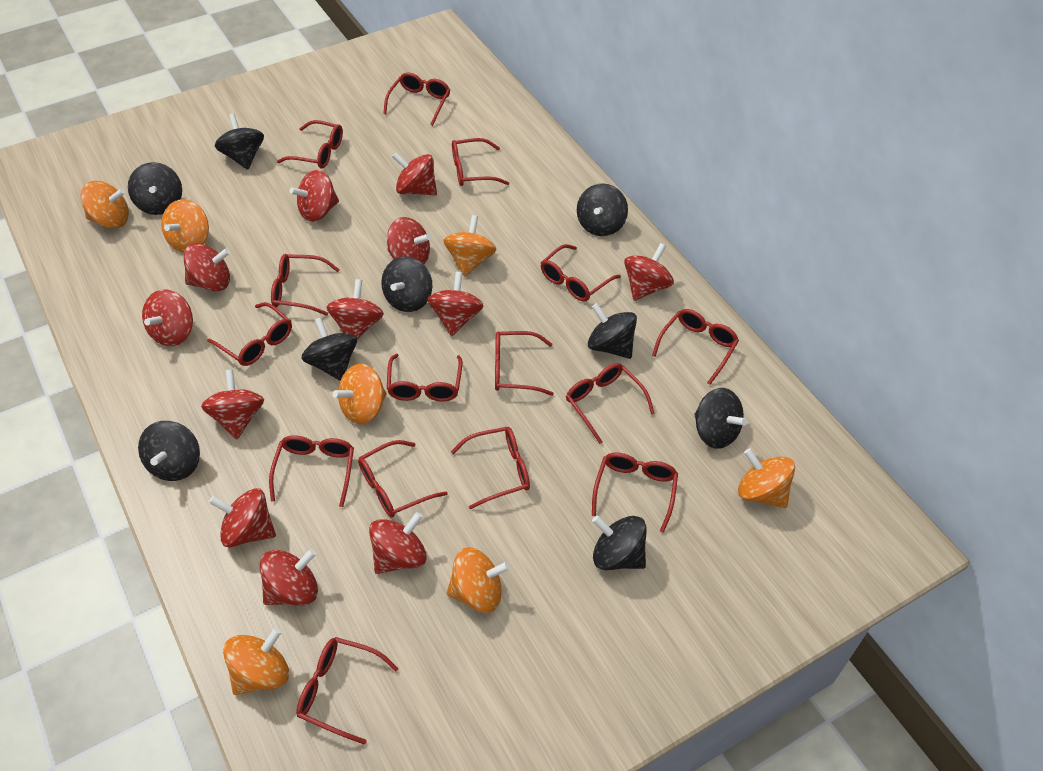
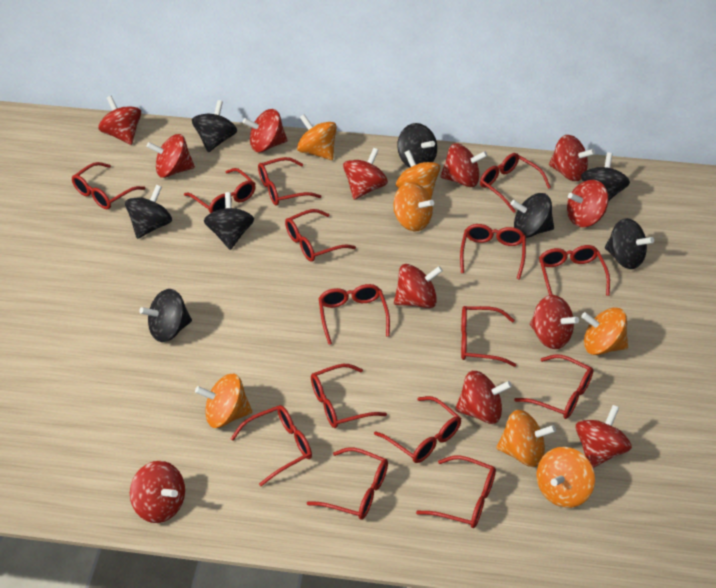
black spinning top: [128,162,182,215] [138,421,200,481] [215,114,264,170] [301,317,357,381] [381,256,433,312] [577,183,628,236] [588,303,637,359] [592,515,647,570] [694,388,747,449] = 9 -> [125,185,172,239] [139,289,192,342] [192,100,237,152] [204,192,254,250] [397,123,437,168] [510,193,554,238] [581,152,630,201] [605,218,654,269] = 8

